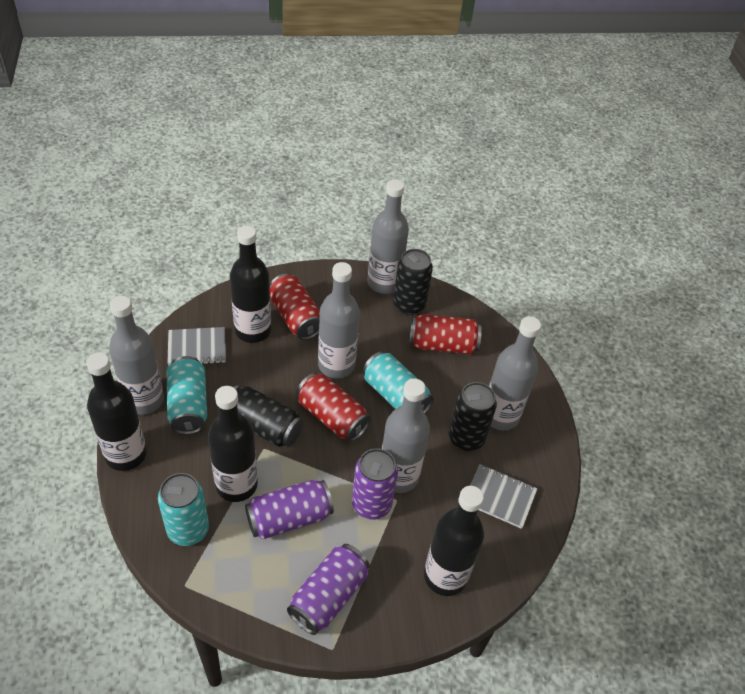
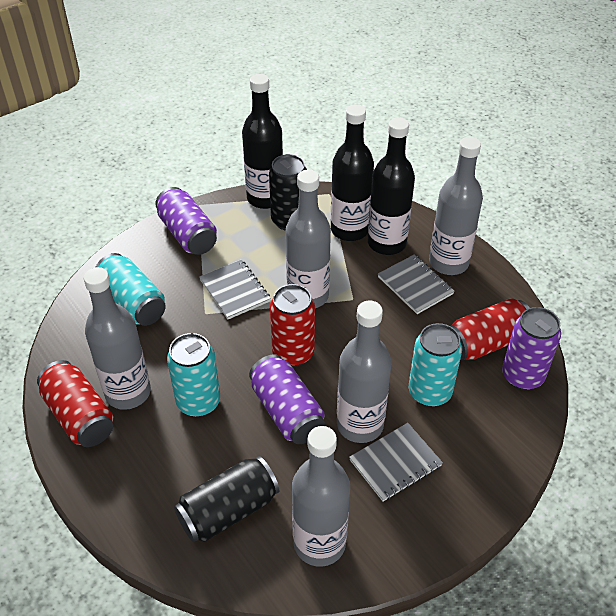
black bottle: [86,352,147,471] [208,386,258,502] [230,226,271,343] [424,486,484,596] = 4 -> [242,74,283,209] [331,104,374,241] [368,118,415,255] = 3
black can: [233,385,303,447] [393,249,433,315] [449,382,497,451] = 3 -> [174,456,279,542] [269,154,307,231] = 2
grey notebook: [167,327,226,366] [470,464,538,529] = 2 -> [199,260,271,319] [349,423,443,502] [378,255,454,314] = 3

